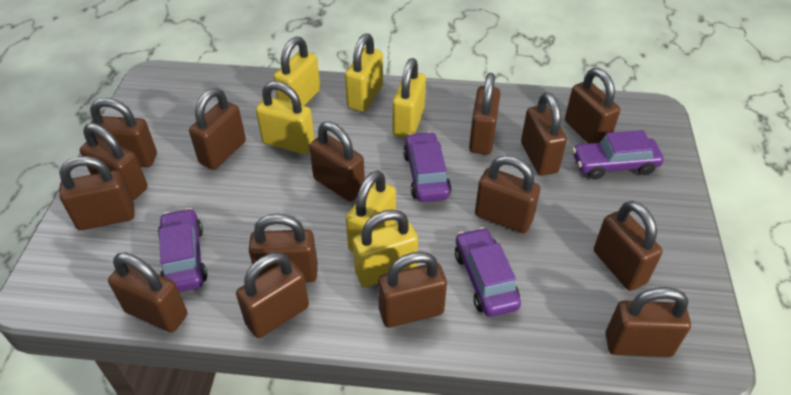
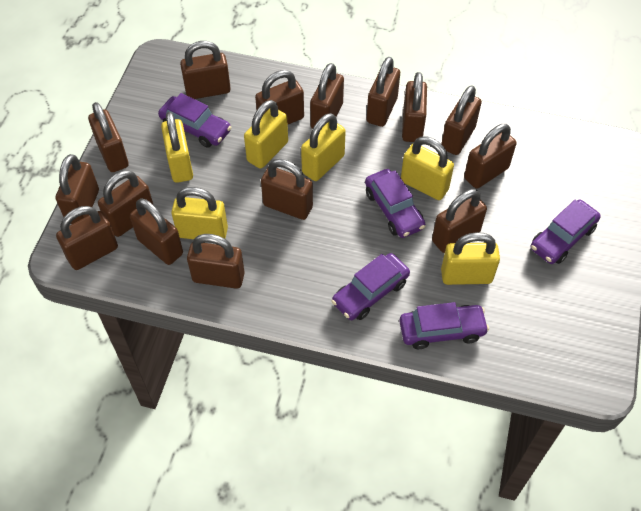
purple car: [158,208,207,292] [403,132,451,202] [455,227,521,317] [572,130,664,179] = 4 -> [158,93,232,148] [331,253,410,320] [365,169,425,238] [399,302,489,349] [531,200,601,264] = 5

